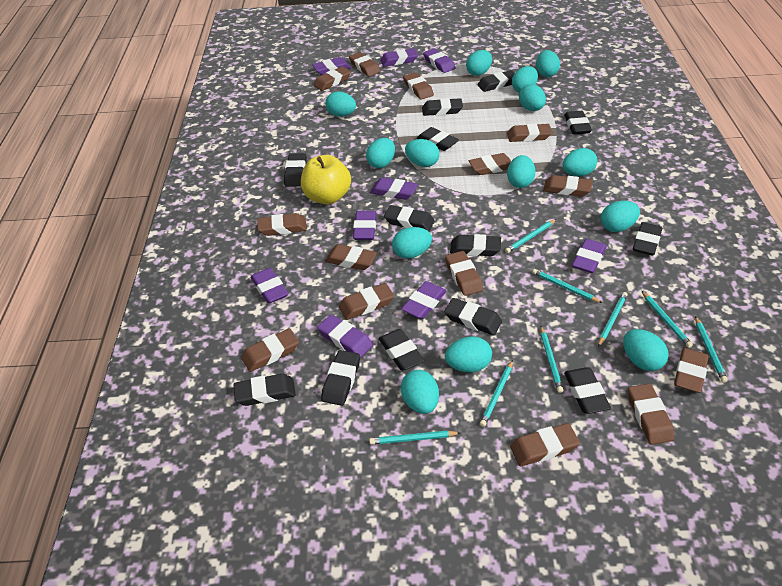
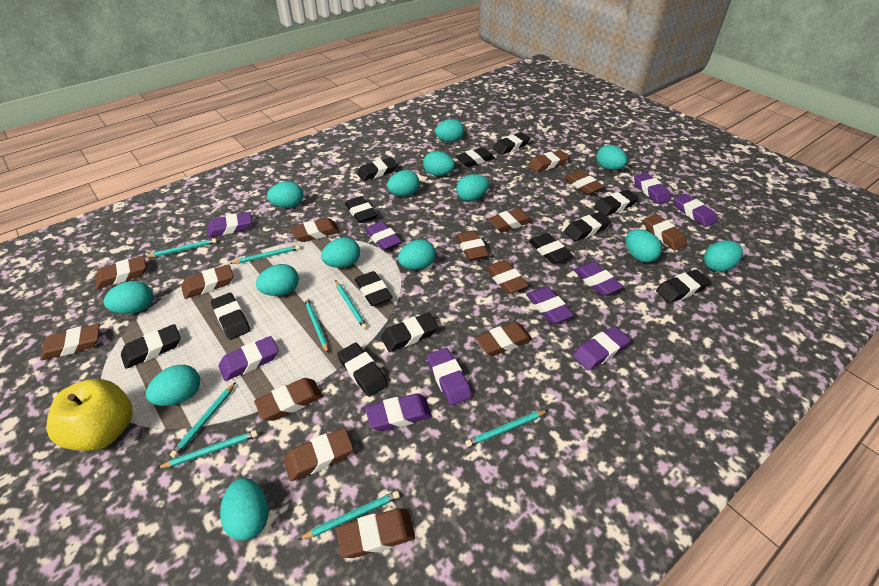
purple eraser: [251,268,289,304] [312,57,351,75] [317,314,373,358] [353,211,376,240] [370,177,418,200] [380,48,418,67] [401,281,447,319] [423,48,456,73] [572,239,606,273] = 9 -> [207,212,252,238] [219,336,279,381] [365,221,402,250] [365,393,432,431] [427,348,472,405] [526,286,574,324] [573,326,631,371] [574,261,623,296] [634,173,671,204] [674,194,717,227] = 10

